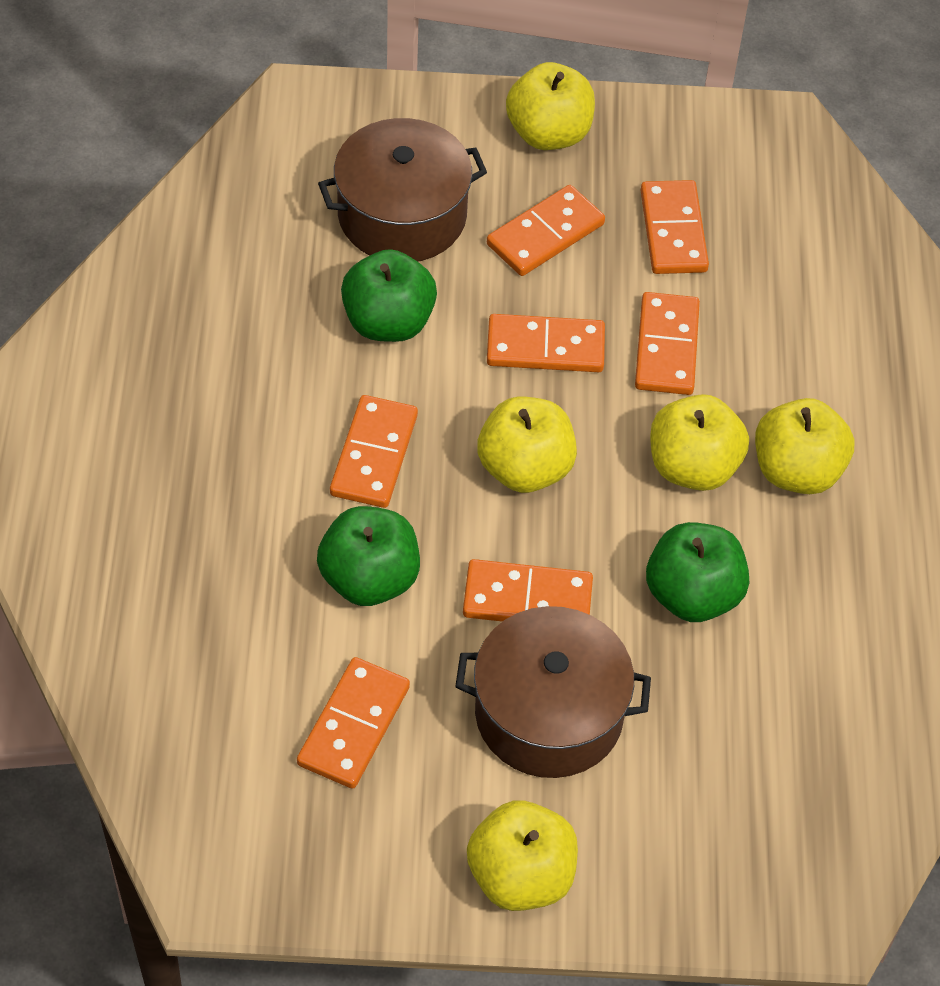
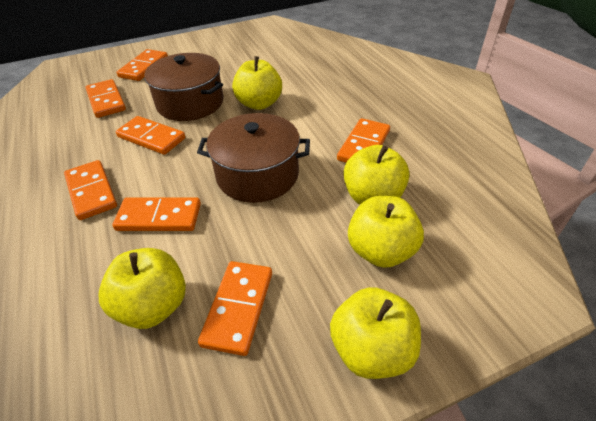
green apple: [317,506,420,606] [341,249,437,342] [646,522,749,622] = 3 -> none = 0

